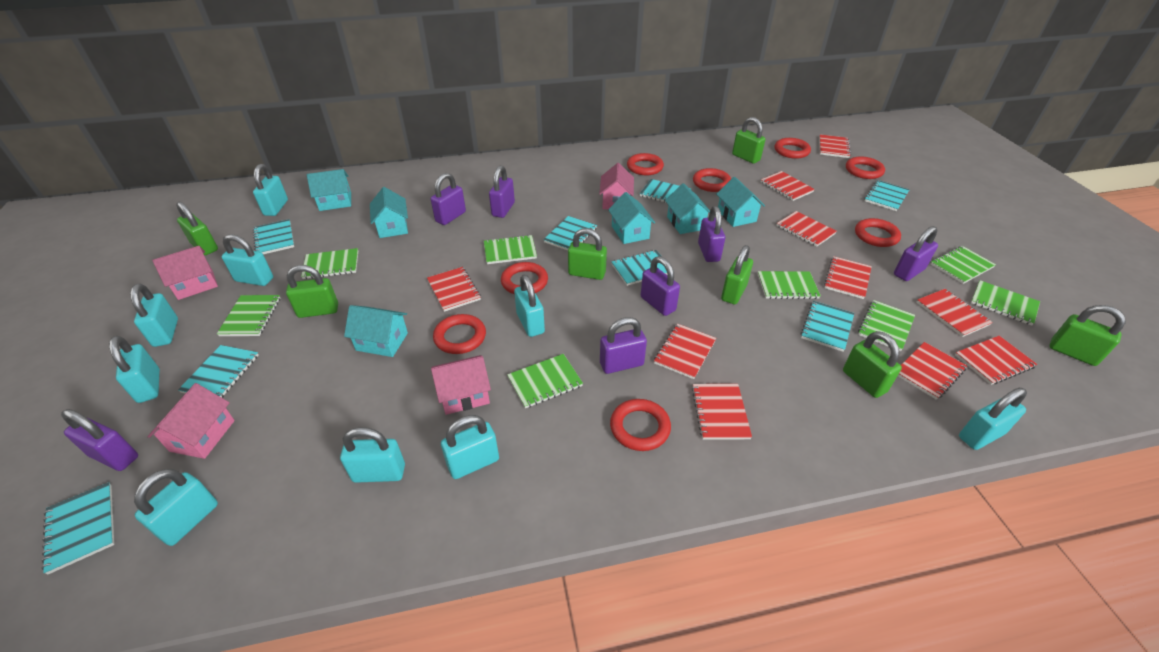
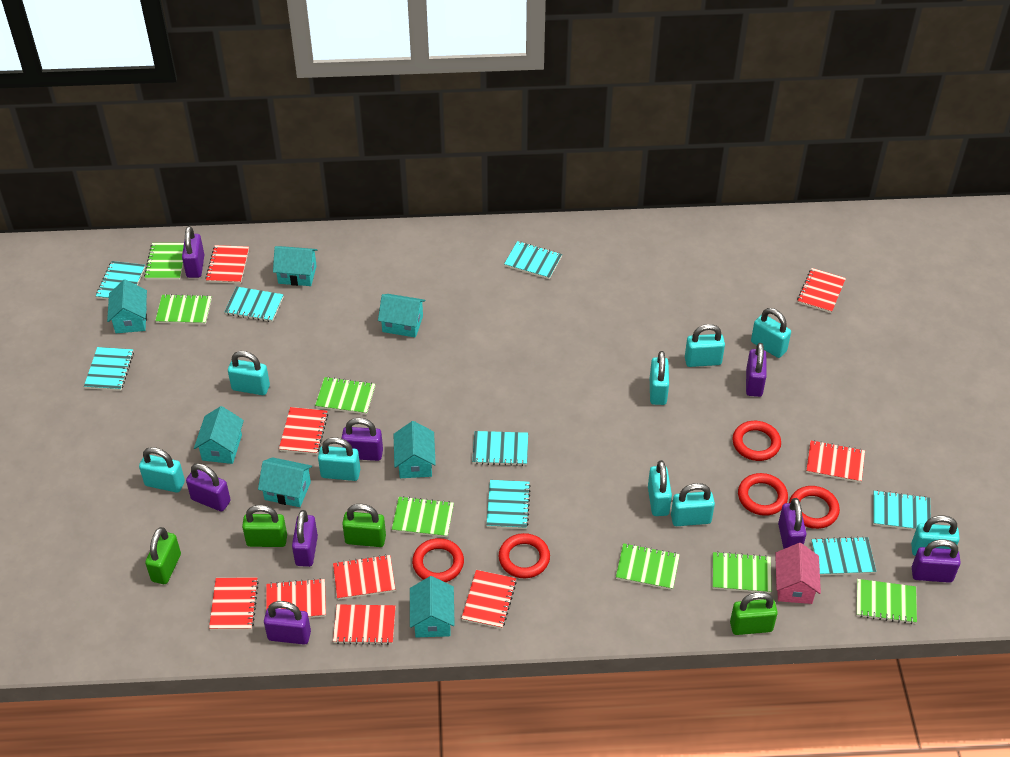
green notebook: [217,295,280,336] [301,248,358,279] [484,235,537,264] [507,354,583,408] [758,271,821,299] [858,300,915,351] [931,246,996,284] [971,280,1040,326] = 8 -> [144,243,184,280] [155,294,212,324] [315,377,375,415] [392,496,454,537] [616,543,680,590] [713,551,771,593] [857,579,917,624] = 7
green padlock: [176,202,218,255] [286,265,338,318] [568,228,607,280] [721,245,753,304] [732,117,766,164] [843,331,902,398] [1049,305,1126,366] = 7 -> [145,527,181,584] [242,505,287,547] [342,504,386,547] [730,592,778,635] = 4
pink house: [147,383,235,459] [152,246,218,300] [431,355,491,415] [599,163,634,209] = 4 -> [775,543,821,604] = 1
purple padlock: [61,409,138,471] [431,173,466,225] [489,165,515,218] [600,317,647,374] [641,256,680,316] [698,206,725,262] [894,226,938,281] = 7 -> [182,226,204,278] [186,463,231,512] [264,601,311,645] [292,510,318,567] [342,418,383,461] [746,343,767,397] [778,498,806,549] [912,539,961,583] = 8
red notebook: [427,267,481,312] [654,324,716,379] [692,384,752,440] [761,171,815,201] [776,211,837,247] [819,134,851,158] [824,256,872,299] [898,342,967,400] [916,289,993,337] [955,336,1037,385] = 10 -> [205,245,249,284] [209,577,259,630] [266,578,326,618] [279,407,328,455] [333,555,395,600] [333,604,396,645] [461,570,517,629] [797,268,846,313] [806,440,865,483] = 9
red ring: [433,314,486,354] [501,262,548,294] [610,399,671,451] [627,153,664,175] [693,168,731,192] [775,138,811,159] [846,156,885,179] [855,218,901,247] = 8 -> [412,538,464,582] [499,533,550,578] [732,421,781,461] [738,473,788,516] [789,486,840,529] = 5
turquoise house: [307,169,351,211] [344,305,408,357] [370,187,408,238] [608,192,655,244] [665,183,710,234] [716,177,765,227] = 6 -> [107,280,147,333] [194,406,244,464] [258,457,312,507] [273,246,317,286] [378,294,425,338] [394,421,436,478] [410,576,455,638] = 7

